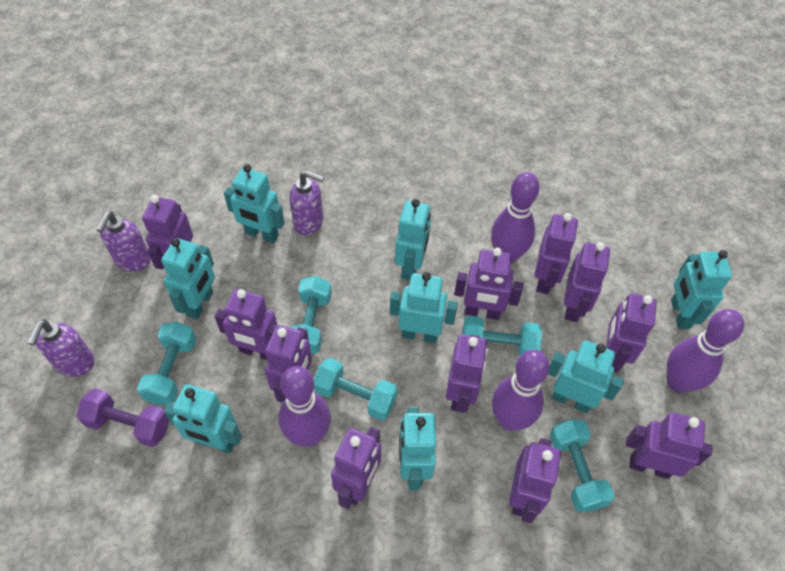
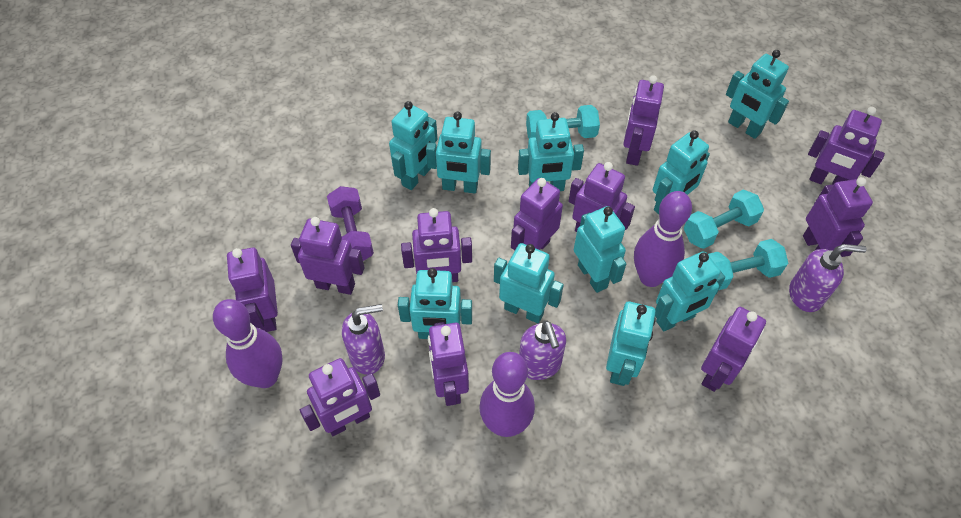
purple bowling pin: [279,366,331,447] [491,172,540,264] [492,350,549,431] [667,309,744,393] = 4 -> [213,299,283,388] [479,352,535,437] [634,191,692,287] = 3
turquoise dumbbell: [137,321,196,405] [290,276,332,354] [314,358,398,421] [463,316,542,356] [550,419,614,512] = 5 -> [526,105,600,138] [684,190,764,249] [708,239,788,290] = 3
turquoise robot: [161,238,215,319] [164,384,242,453] [224,164,285,243] [390,272,458,343] [395,199,431,280] [399,407,436,490] [548,340,624,413] [671,250,732,329] = 8 -> [389,101,438,190] [398,268,472,339] [426,112,491,193] [494,243,564,323] [518,112,584,191] [574,206,626,293] [606,301,656,386] [653,130,710,214] [655,251,725,331] [726,50,789,139] = 10

